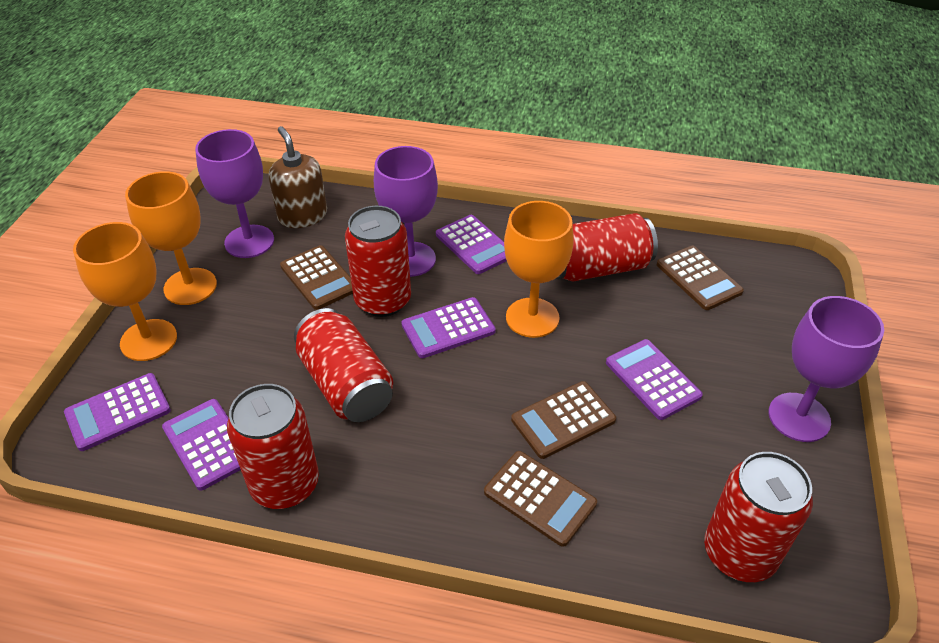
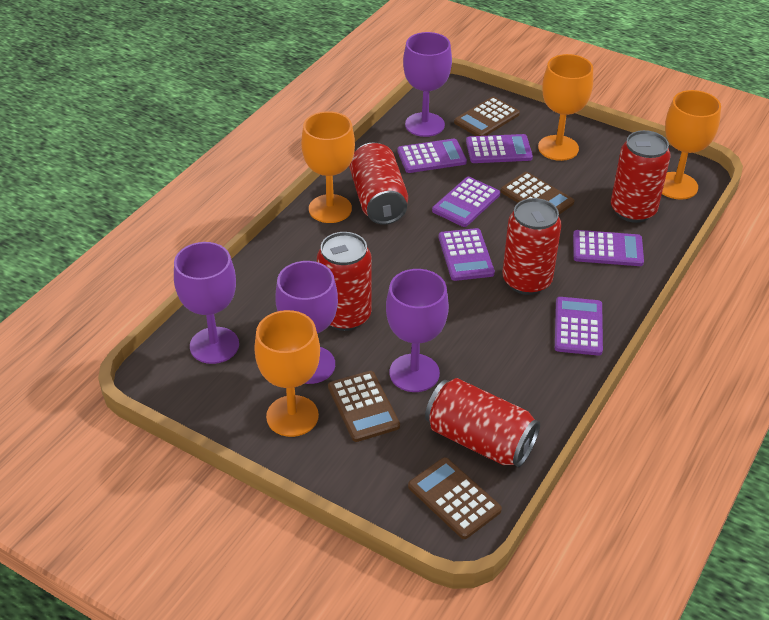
brown soap dispenser: [269,126,327,228] = 1 -> none = 0
orange goblet: [73,222,177,361] [125,171,217,305] [504,201,574,338] = 3 -> [254,310,320,437] [301,111,355,223] [538,54,593,161] [662,90,721,200] = 4
purple calculator: [64,373,171,451] [162,399,241,491] [401,297,496,358] [436,215,507,274] [606,339,703,420] = 5 -> [397,139,467,173] [432,177,500,227] [439,228,495,281] [466,134,533,163] [555,297,603,356] [573,230,644,266] = 6
purple goblet: [195,129,274,258] [374,146,438,277] [769,296,884,442] = 3 -> [174,242,239,364] [275,261,338,384] [386,269,449,392] [403,32,452,137] = 4

